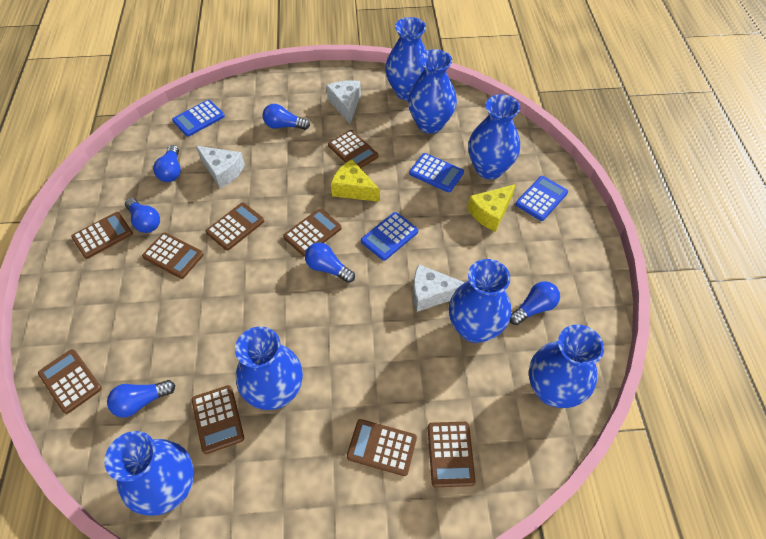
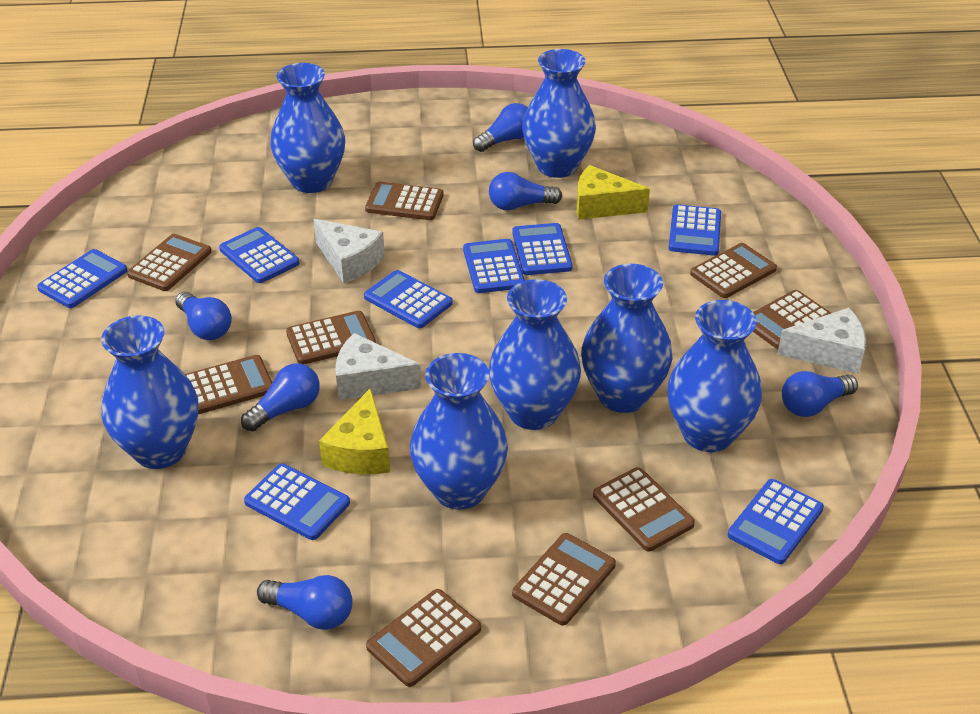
blue calculator: [172,100,225,137] [361,212,418,261] [409,153,464,192] [515,176,568,221] = 4 -> [37,249,127,308] [219,227,300,283] [244,464,350,540] [364,270,453,328] [463,239,525,293] [512,223,573,275] [668,205,721,256] [728,479,824,564] = 8

